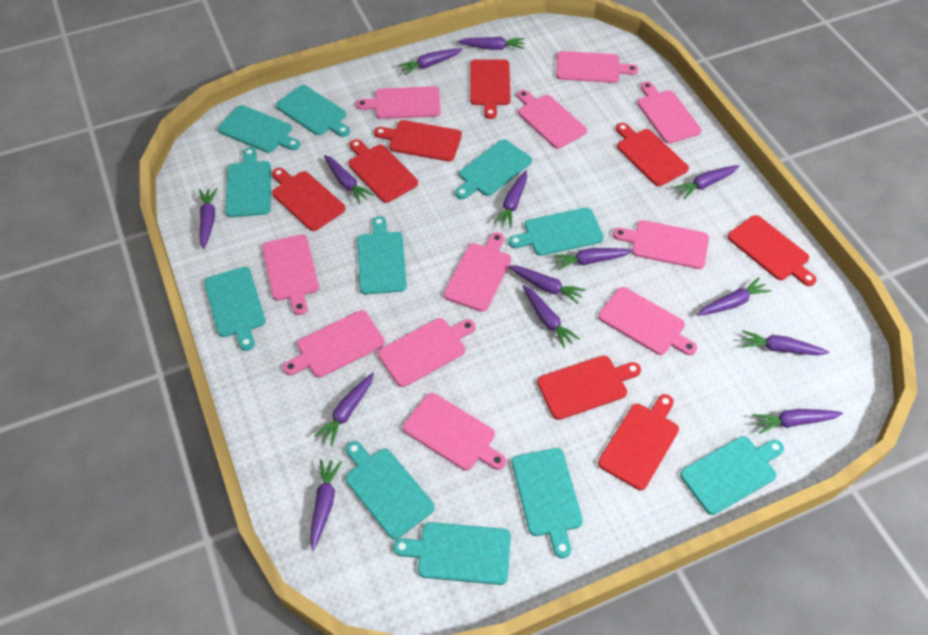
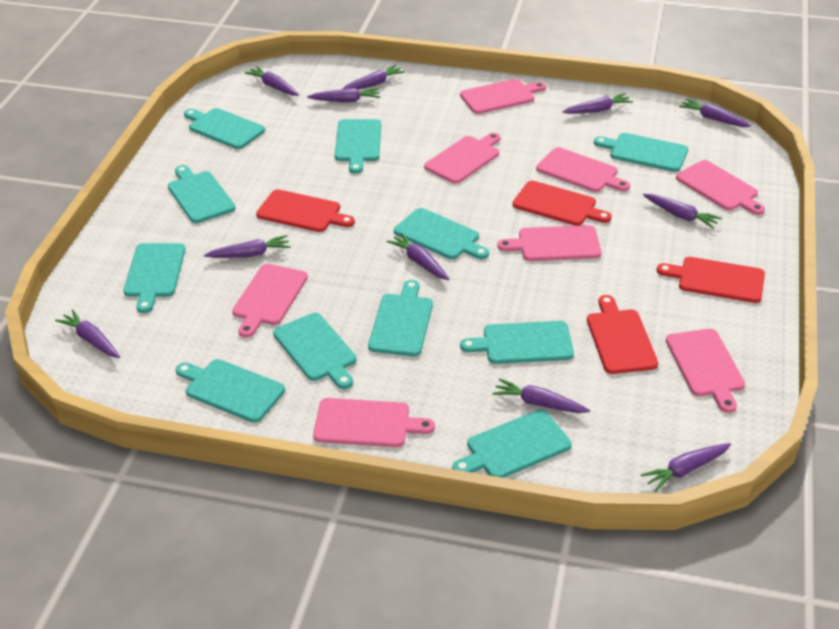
pink cutting board: [262,234,319,315] [283,310,385,378] [356,86,441,119] [378,318,476,387] [403,393,506,470] [444,232,511,312] [517,90,587,149] [556,51,638,83] [598,287,697,355] [613,220,709,269] [637,81,702,144] = 11 -> [232,264,308,338] [313,398,435,447] [424,133,500,184] [460,79,546,114] [497,225,601,261] [536,147,630,192] [666,329,745,413] [676,160,765,215] = 8
purple carrot: [199,188,218,249] [310,459,342,550] [314,373,374,446] [324,155,374,204] [398,48,463,75] [458,37,525,50] [494,170,527,228] [508,265,586,304] [523,285,580,349] [553,248,633,270] [673,165,739,199] [697,277,771,316] [742,330,829,355] [753,409,843,434] = 14 -> [55,309,120,358] [204,235,291,258] [244,66,299,96] [307,88,380,102] [342,65,405,90] [387,233,449,280] [492,378,590,413] [562,93,633,114] [641,443,731,492] [643,194,722,229] [679,98,751,127] = 11
red cutting board: [272,168,346,231] [348,139,418,203] [374,120,462,161] [470,59,511,119] [537,355,641,420] [598,394,679,490] [616,123,689,186] [728,215,816,286] = 8 -> [256,189,355,232] [512,181,612,226] [587,295,658,374] [657,257,765,303] = 4

